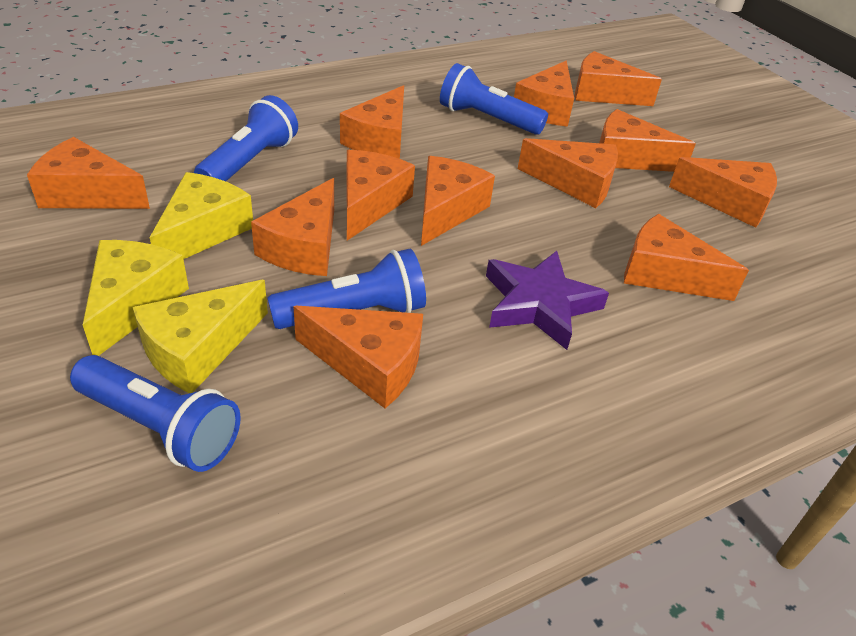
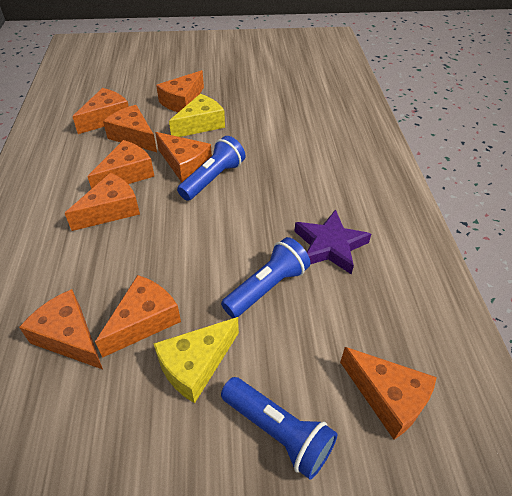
blue flashlight: [70,355,241,472] [194,95,298,181] [267,249,426,329] [440,63,548,135] = 4 -> [177,136,245,201] [221,237,311,318] [221,377,338,480] = 3
orange cheese: [27,137,150,209] [251,178,334,276] [293,306,423,409] [340,85,404,159] [347,150,415,241] [421,156,495,246] [514,60,574,127] [518,138,618,208] [575,51,662,106] [599,109,696,172] [624,214,749,301] [669,157,777,228] = 12 -> [19,289,103,369] [64,173,140,231] [72,88,129,134] [87,140,154,189] [95,275,181,358] [103,105,157,152] [155,132,212,182] [156,70,204,112] [340,347,437,440] = 9
yellow cheese: [83,240,189,356] [133,280,268,393] [150,172,253,259] = 3 -> [153,317,239,403] [169,94,225,137] = 2

